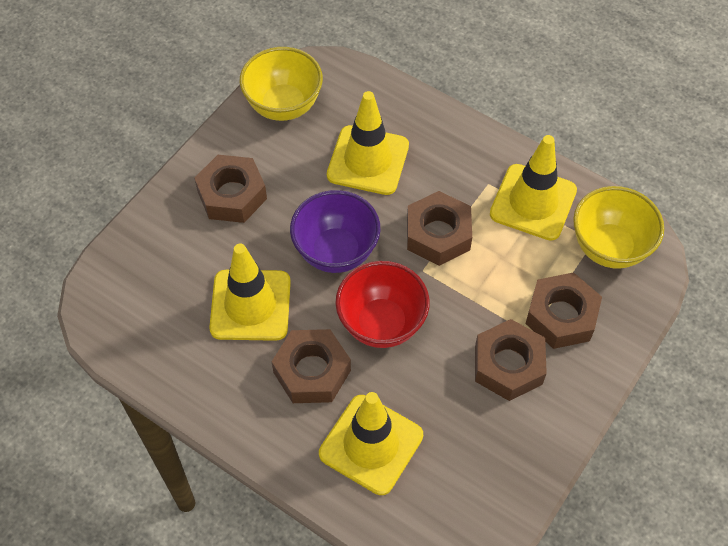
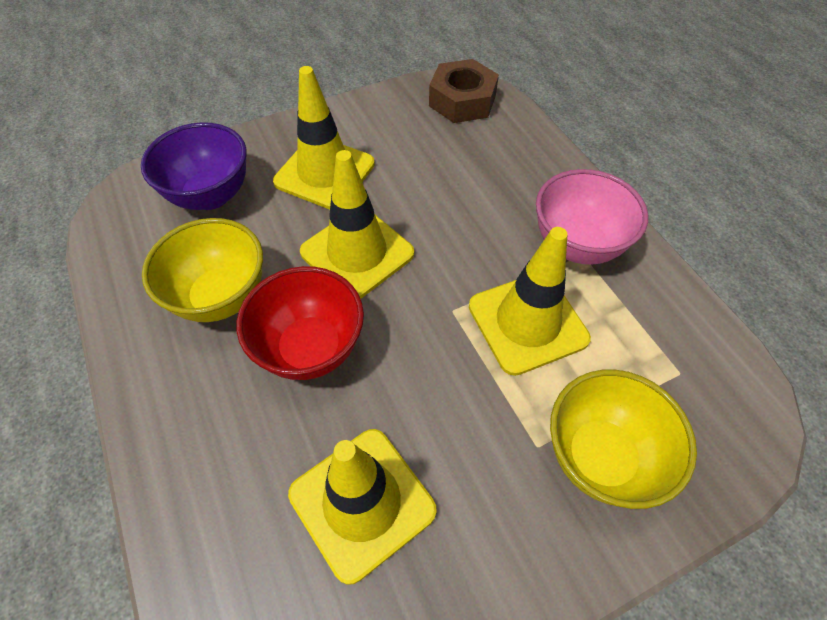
brown nut: [194,155,267,223] [272,329,351,403] [407,191,472,266] [475,319,547,401] [525,272,602,349] = 5 -> [429,59,499,123] = 1
pink bowl: none = 0 -> [536,169,648,264] = 1

